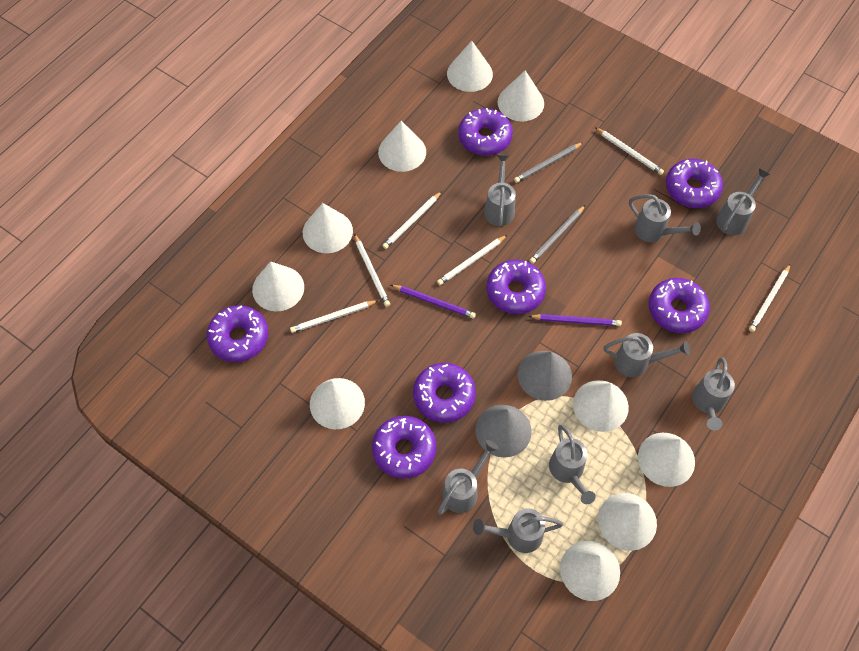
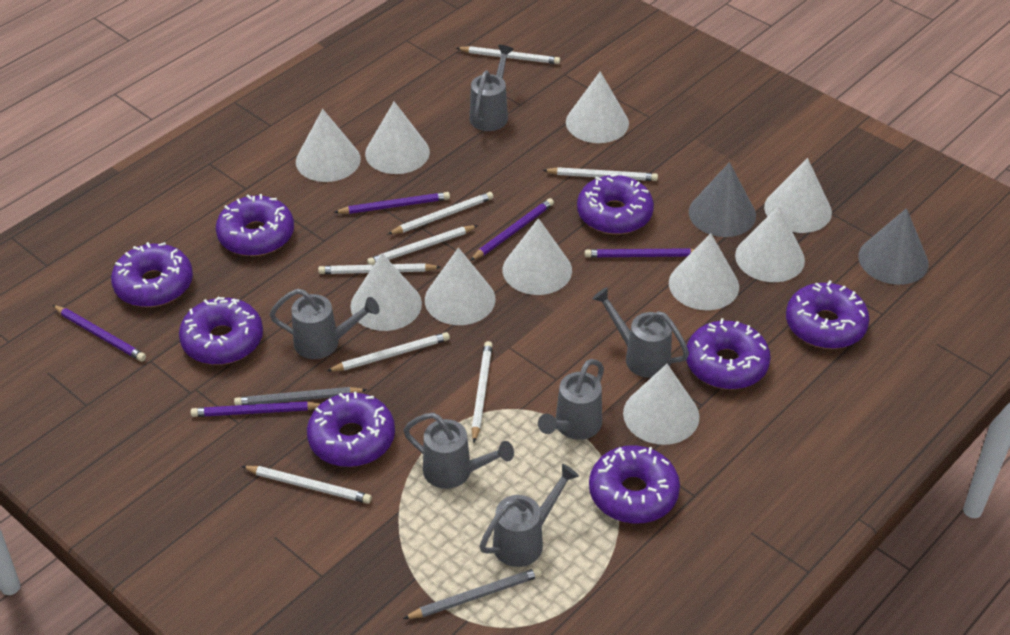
grey watering can: [438,440,499,515] [473,508,563,553] [484,155,516,226] [549,425,596,504] [604,333,690,377] [629,194,701,242] [692,357,735,430] [716,168,770,235] = 8 -> [270,289,379,359] [403,413,514,489] [469,45,514,131] [479,464,579,567] [538,359,604,440] [592,287,689,378] = 6
purple donut: [207,305,268,362] [372,416,437,479] [413,363,476,423] [458,108,513,156] [486,260,546,314] [648,278,710,333] [666,159,723,208] = 7 -> [111,242,193,307] [179,296,263,365] [216,194,294,256] [307,392,395,467] [577,173,654,235] [589,445,680,523] [686,318,771,389] [786,280,870,349] = 8
purple pencil: [391,285,476,319] [528,314,622,326] = 2 -> [52,305,146,361] [191,401,321,417] [334,192,450,214] [470,198,554,261] [585,248,694,258] = 5
white pencil: [290,300,379,333] [354,234,390,307] [382,191,442,249] [437,235,507,285] [595,127,664,175] [749,264,791,332] = 6 -> [241,466,372,504] [318,263,441,274] [327,332,450,371] [367,225,478,265] [388,192,493,234] [457,46,560,64] [471,341,493,442] [543,167,658,181] = 8

